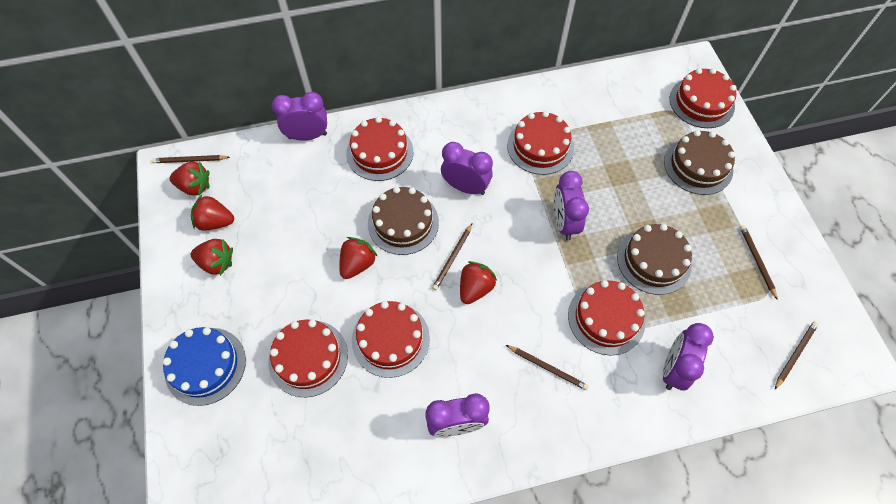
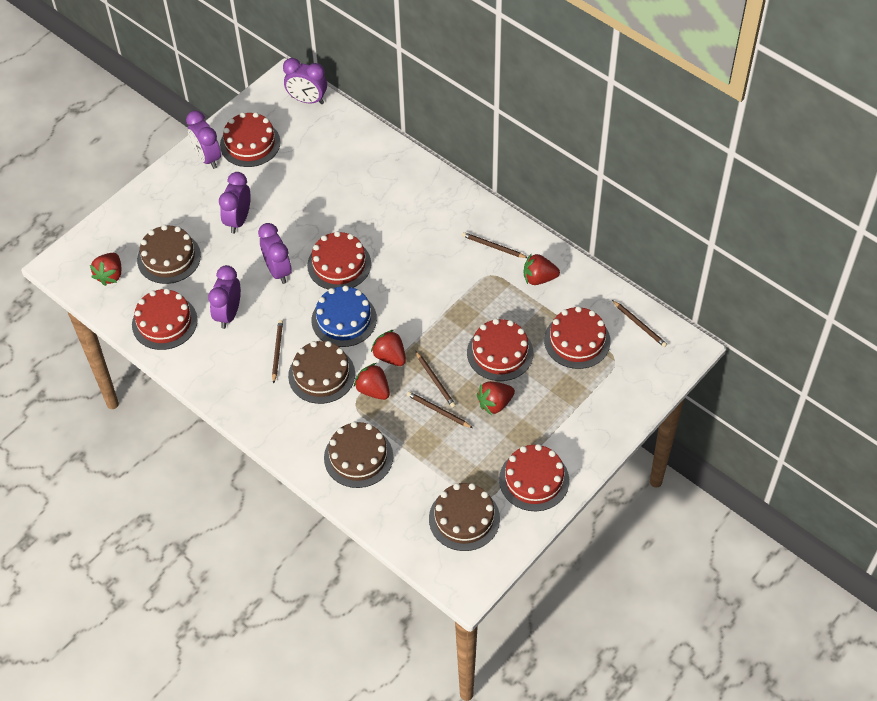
brown cake: [368,186,439,255] [617,224,692,295] [664,130,735,195] = 3 -> [137,225,201,284] [288,341,355,404] [324,422,393,488] [429,483,500,551] = 4

